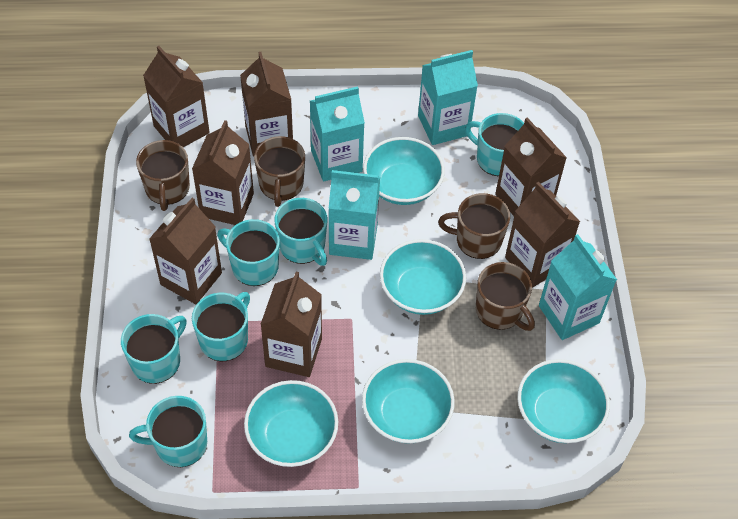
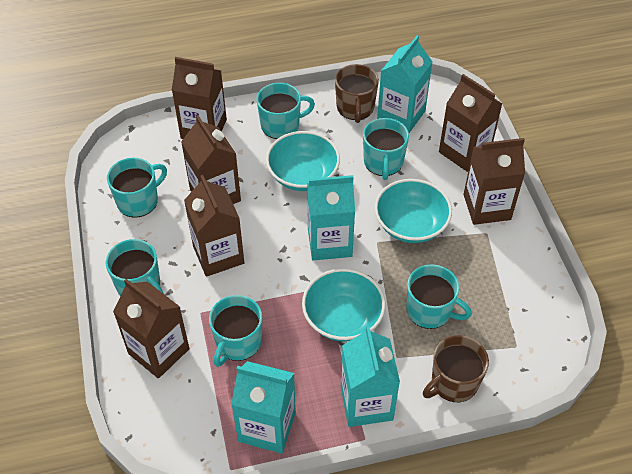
brown carton: [143,46,210,147] [149,198,222,304] [192,120,254,225] [240,52,293,156] [260,272,322,377] [495,117,567,216] [505,182,580,288] = 7 -> [113,279,189,378] [172,57,227,139] [181,115,241,204] [184,175,244,277] [439,74,502,172] [463,138,525,225] = 6
brown mug: [136,140,190,211] [254,136,305,207] [438,193,510,259] [476,262,535,331] = 4 -> [335,64,379,123] [423,335,489,402] = 2
turquoise bowl: [244,380,338,467] [362,359,455,444] [363,137,445,205] [380,239,466,315] [517,359,610,443] = 5 -> [266,131,340,191] [302,268,385,342] [375,179,452,243] = 3

